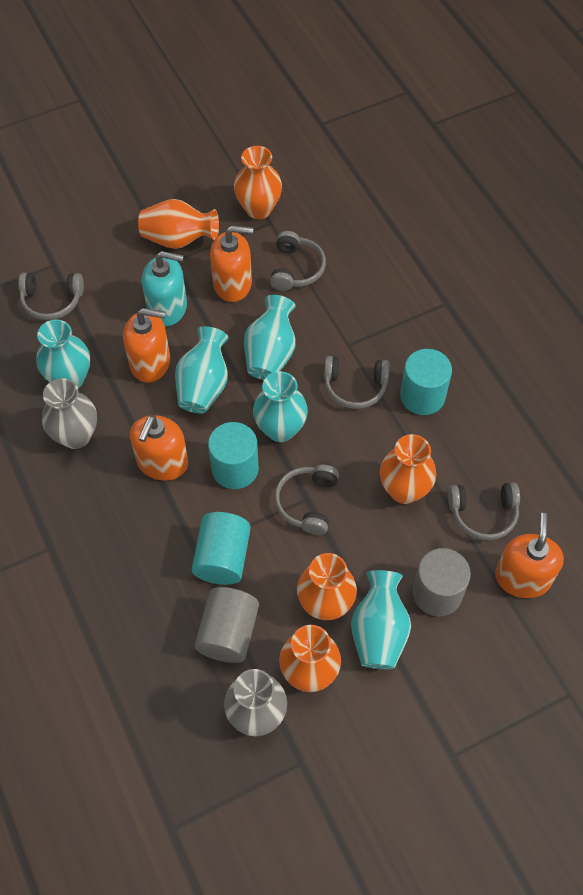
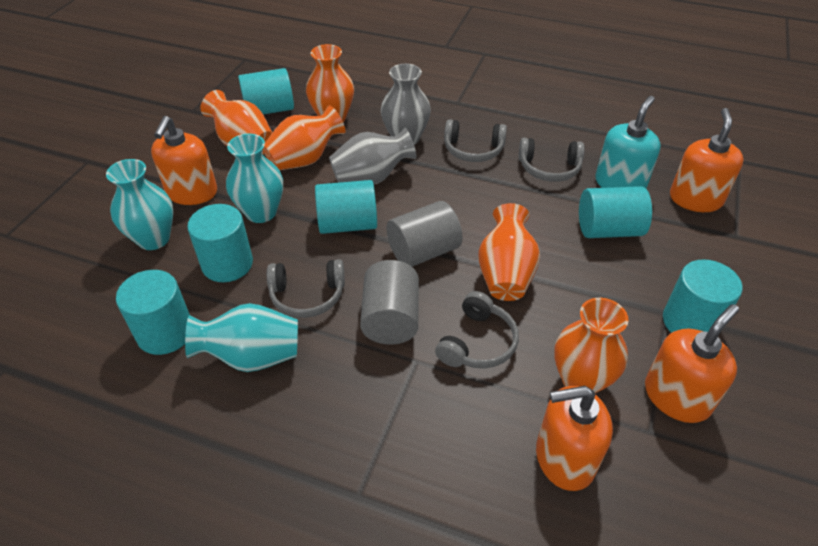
grey headphones: [18,273,84,320] [270,231,326,291] [274,465,339,535] [324,356,390,409] [448,483,520,540] = 5 -> [267,259,345,318] [435,291,519,369] [444,119,507,162] [519,138,585,182] = 4
turquoise cylinder: [192,512,251,585] [208,422,259,489] [400,349,452,415] = 3 -> [116,270,190,355] [187,204,253,282] [238,68,294,115] [315,180,377,234] [579,186,652,238] [663,259,742,333] = 6
turquoise vase: [36,320,90,388] [175,326,229,414] [244,295,296,380] [253,371,308,442] [351,570,411,669] = 5 -> [106,159,173,250] [185,303,298,372] [226,134,283,223] = 3

